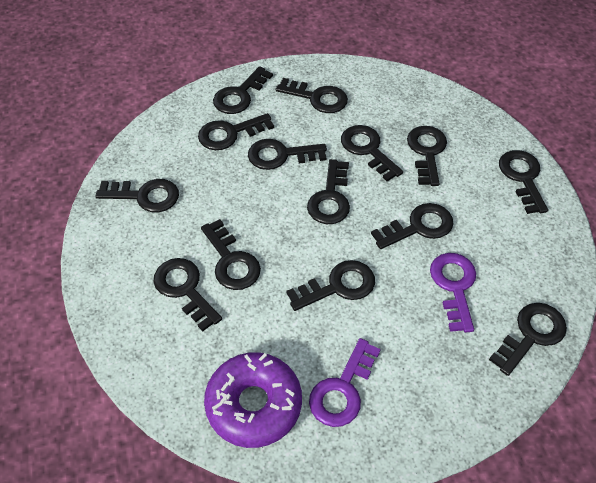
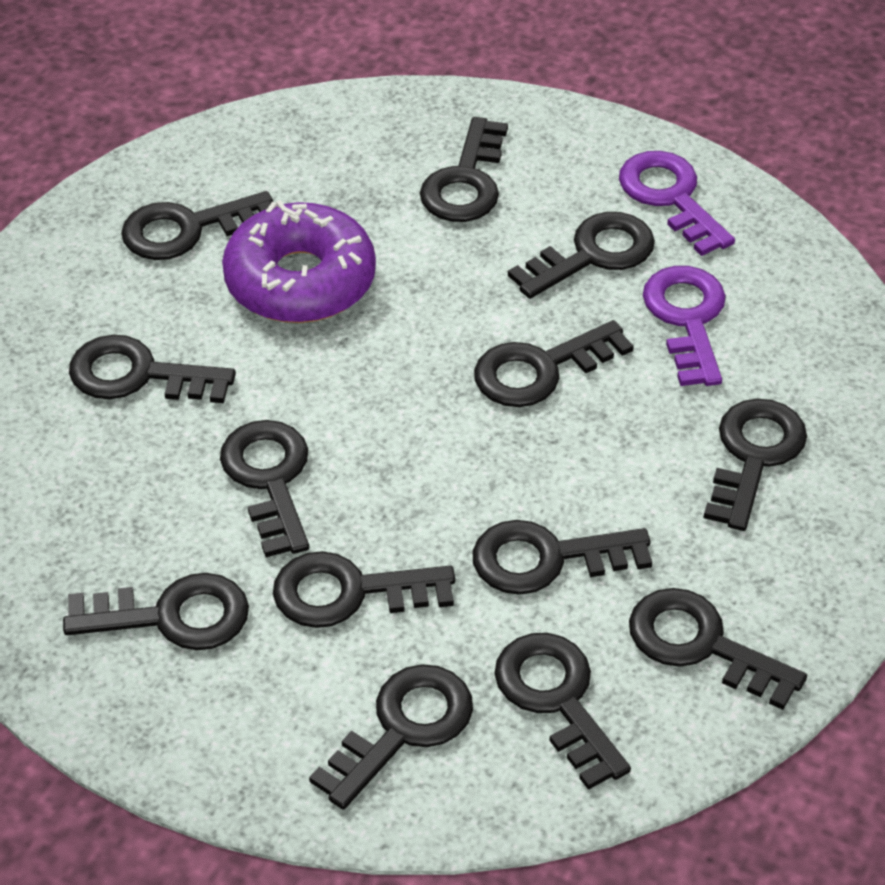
black key: [95,179,179,212] [153,258,222,331] [198,113,274,150] [201,219,261,290] [213,66,273,114] [248,139,327,170] [276,78,348,113] [286,260,375,311] [307,159,350,224] [341,125,403,181] [371,203,453,249] [407,126,447,186] [489,303,567,376] [499,150,548,214] = 14 -> [63,573,249,650] [69,335,236,403] [121,191,273,260] [220,420,309,557] [273,551,455,628] [309,664,473,809] [420,117,508,222] [473,520,652,595] [474,320,634,407] [494,633,631,790] [508,212,655,299] [629,588,807,710] [704,399,807,531] = 13

